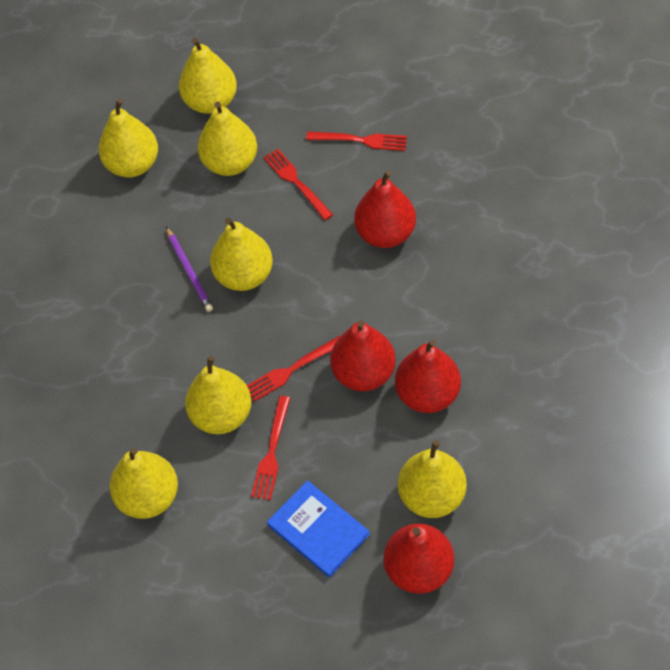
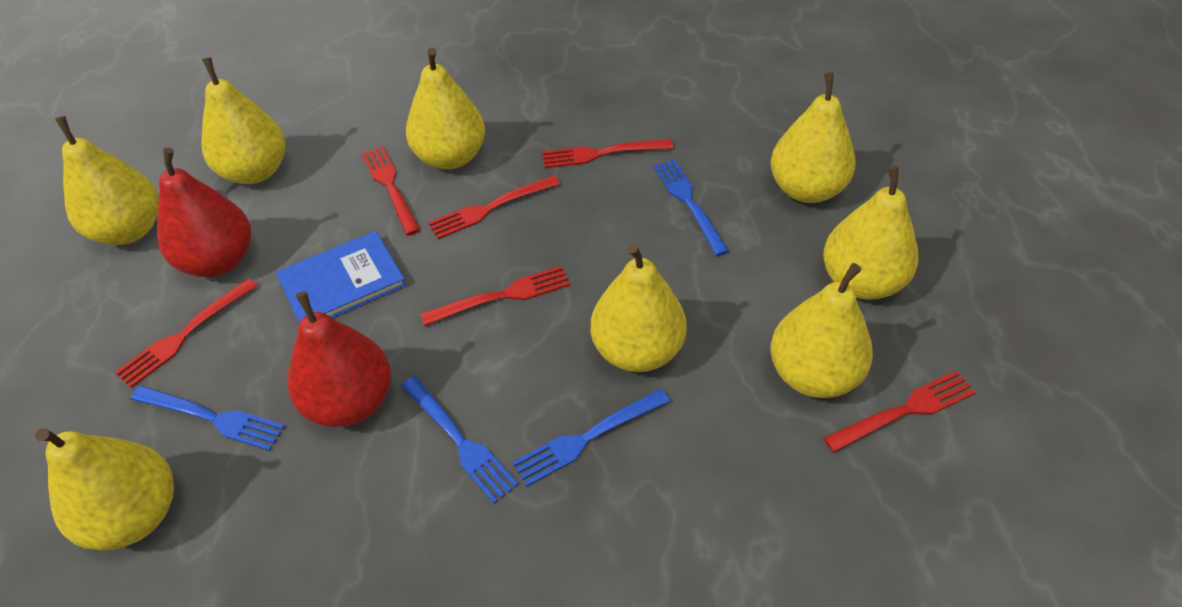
blue fork: none = 0 -> [131,386,285,451] [401,376,519,503] [512,388,670,487] [654,159,729,256] = 4
purple pencil: [166,227,213,312] = 1 -> none = 0
red fork: [247,336,341,402] [251,396,290,500] [263,148,333,220] [306,132,407,151] = 4 -> [115,278,258,388] [362,146,420,236] [420,266,570,326] [428,175,560,239] [542,139,673,168] [823,371,976,452] = 6
red pear: [330,320,396,391] [354,170,416,248] [384,523,454,594] [395,340,461,413] = 4 -> [157,148,251,277] [288,291,391,427] = 2
yellow pear: [99,99,158,178] [109,447,178,519] [179,38,237,114] [185,356,252,434] [198,101,257,176] [210,218,273,291] [398,440,467,518] = 7 -> [35,428,174,550] [55,116,159,245] [201,57,286,184] [406,48,485,169] [591,244,687,372] [770,263,873,398] [771,72,856,203] [823,165,918,300] = 8

